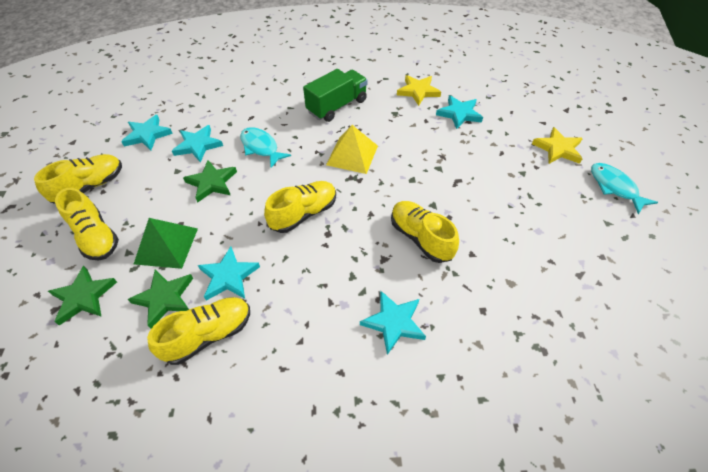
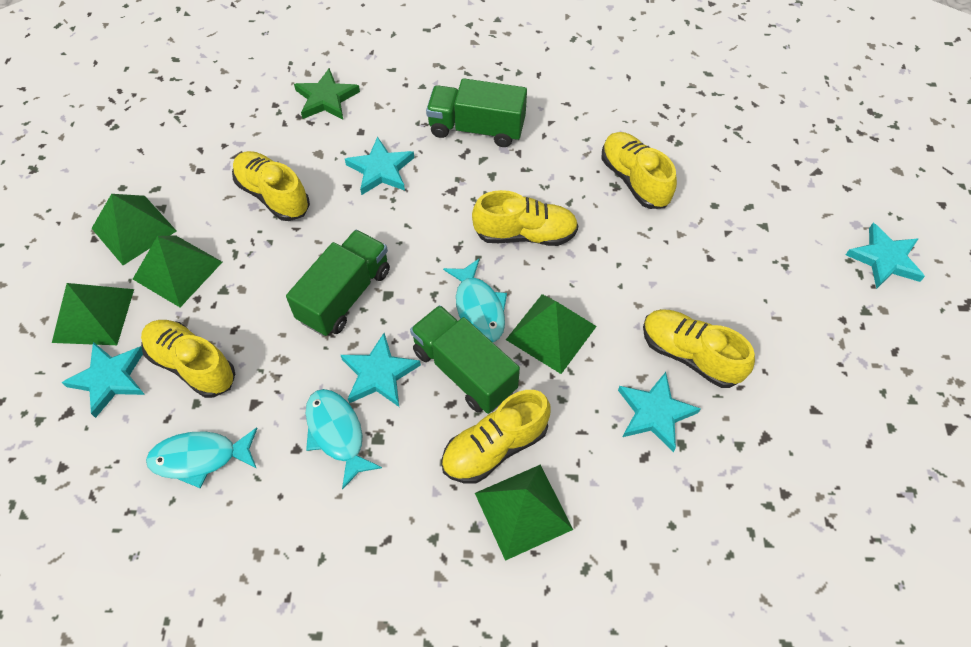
green pyramid: [134,218,198,269] = 1 -> [52,283,134,345] [91,194,176,265] [133,235,222,307] [475,465,573,561] [506,294,597,374] = 5
green star: [48,266,117,326] [127,270,193,329] [183,160,237,202] = 3 -> [294,68,360,119] = 1
green truck: [303,69,368,122] = 1 -> [286,230,390,336] [410,305,520,414] [426,78,527,147] = 3
turquoise fish: [240,127,291,168] [591,163,658,214] = 2 -> [146,427,258,489] [306,389,382,490] [443,258,507,342] = 3
yellow pyramid: [326,125,378,174] = 1 -> none = 0
yellow shoe: [34,154,122,204] [55,188,119,261] [147,297,250,365] [264,181,336,233] [391,201,459,263] = 5 -> [141,320,235,398] [232,151,310,221] [441,390,551,484] [472,190,578,246] [602,132,677,209] [643,309,755,388] = 6
yellow star: [397,75,441,106] [532,127,583,164] = 2 -> none = 0

